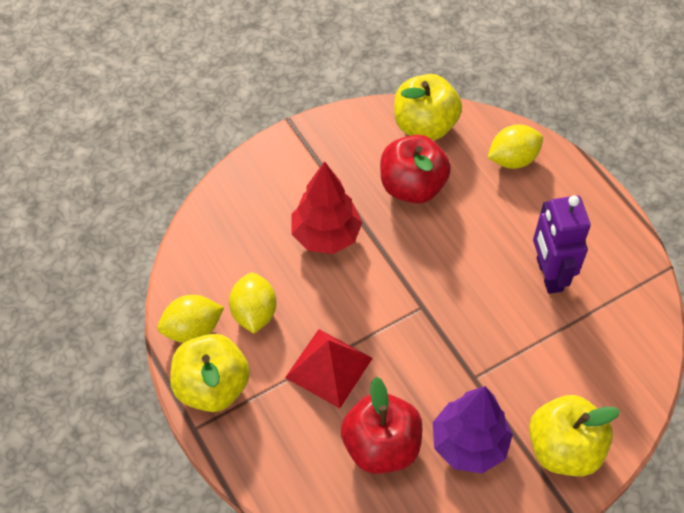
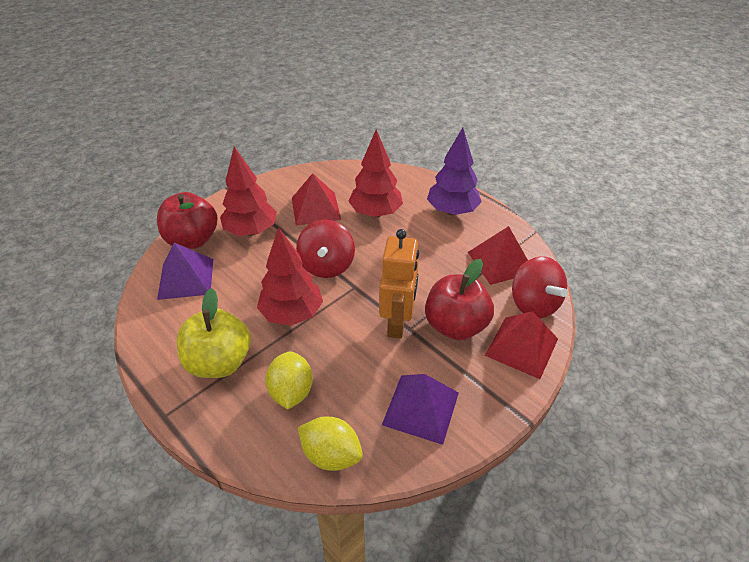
orange robot: none = 0 -> [379,229,419,338] = 1
purple pyramid: none = 0 -> [157,243,213,300] [382,374,459,445] = 2
purple robot: [533,195,591,294] = 1 -> none = 0
red pyramid: [285,329,373,408] = 1 -> [292,173,341,226] [468,226,528,285] [485,311,558,379] = 3
red spinning top: none = 0 -> [296,220,355,278] [512,256,568,319] = 2
red tree: [292,161,362,254] = 1 -> [220,147,277,236] [257,227,323,326] [348,130,403,217] = 3
yellow apple: [170,334,250,412] [394,74,462,140] [529,395,620,476] = 3 -> [177,288,251,378] = 1
yellow lemon: [158,295,224,343] [229,273,277,333] [487,125,543,169] = 3 -> [265,351,313,410] [298,416,363,471] = 2

